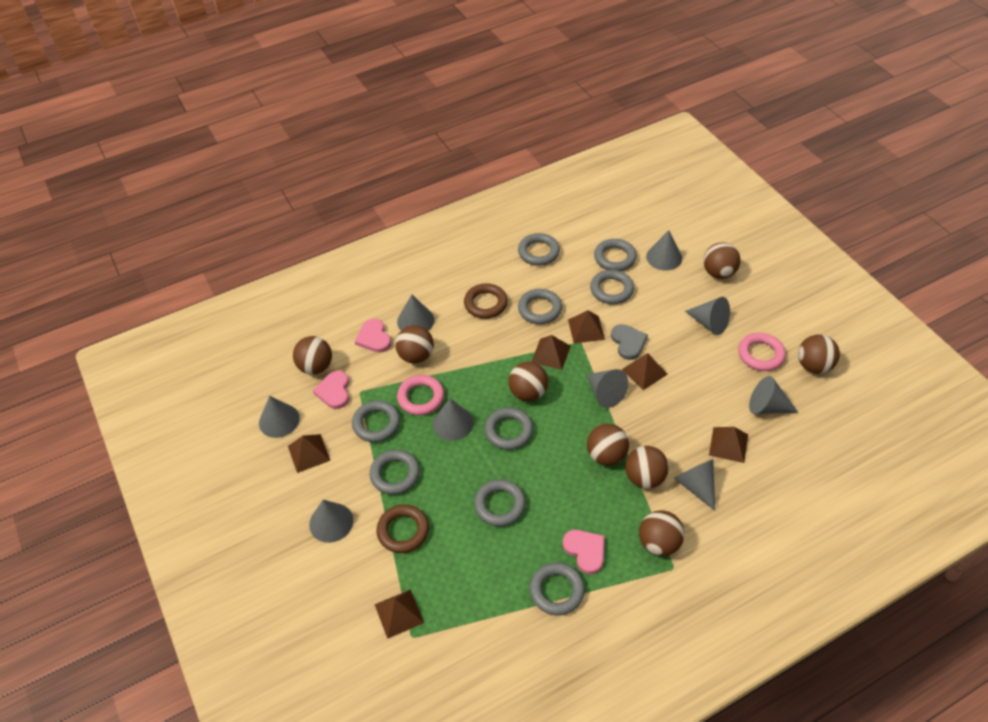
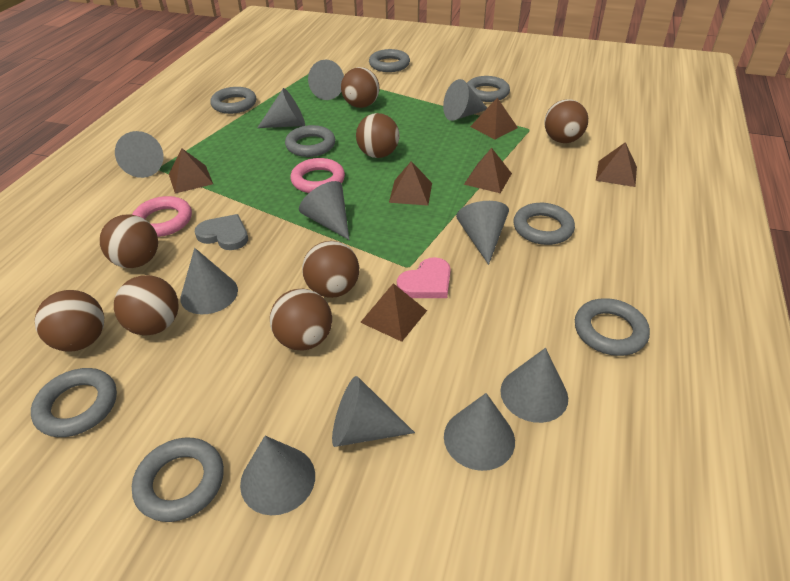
brown ring: [377,504,429,553] [464,283,508,319] = 2 -> none = 0
grey cone: [259,396,300,438] [309,500,353,543] [397,295,434,331] [433,398,473,441] [586,369,628,408] [646,230,682,271] [674,459,715,511] [685,297,730,335] [749,376,798,414] = 9 -> [115,131,163,178] [180,248,238,314] [240,436,315,515] [257,88,305,128] [299,181,349,240] [308,60,344,100] [332,376,415,447] [443,79,487,121] [444,393,515,471] [456,201,509,265] [500,348,568,423] = 11
grey ring: [352,400,400,442] [370,450,420,495] [474,479,526,527] [484,407,533,450] [518,233,560,266] [518,289,562,324] [529,562,585,616] [590,270,634,304] [594,239,637,271] = 9 -> [31,368,117,437] [132,438,224,522] [210,87,256,114] [285,125,335,157] [369,49,410,72] [467,76,510,102] [513,203,575,245] [575,298,650,356] = 8
pink heart: [313,371,349,409] [355,318,391,353] [563,530,605,574] = 3 -> [397,257,451,298] = 1

